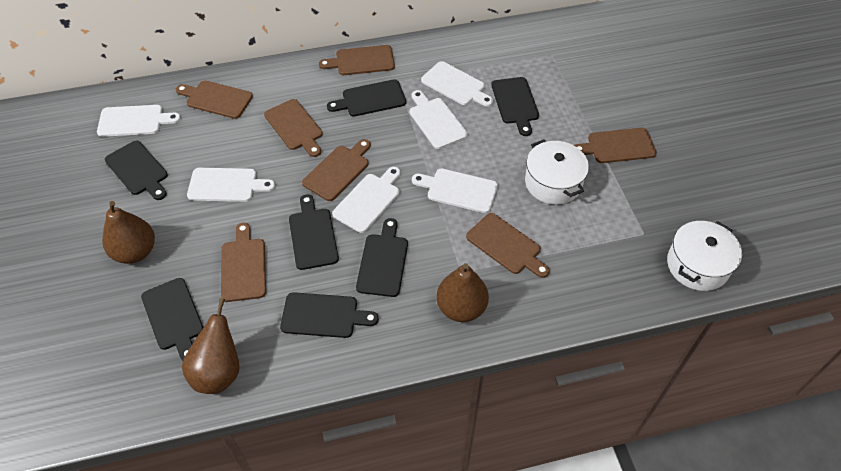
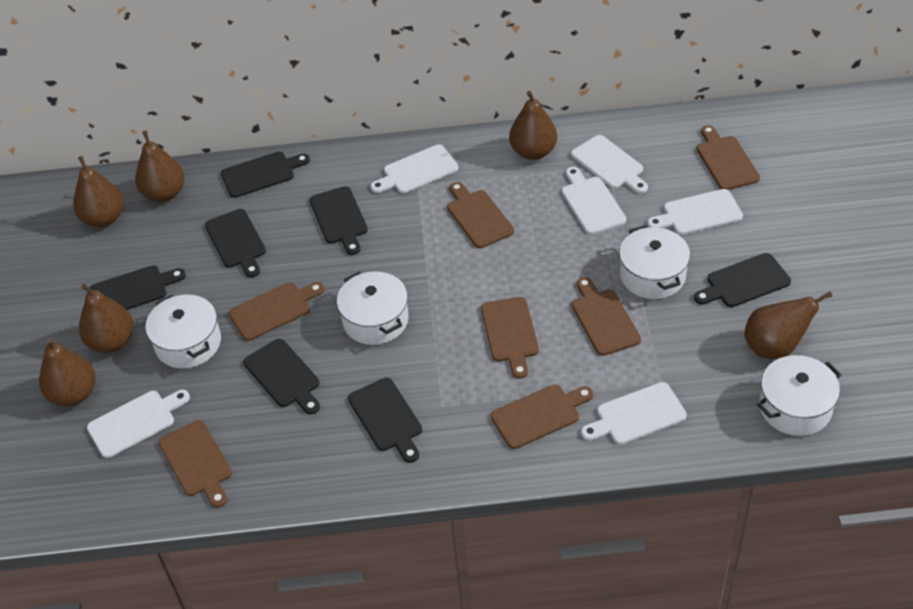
brown pear: [102,201,155,264] [182,298,240,394] [436,263,489,322] = 3 -> [39,338,96,406] [73,156,124,227] [79,284,133,353] [135,131,184,202] [509,91,557,160] [744,291,832,359] = 6
white pot: [525,139,589,205] [667,221,742,291] = 2 -> [145,295,221,369] [337,271,409,345] [619,226,690,299] [757,355,842,436] = 4

